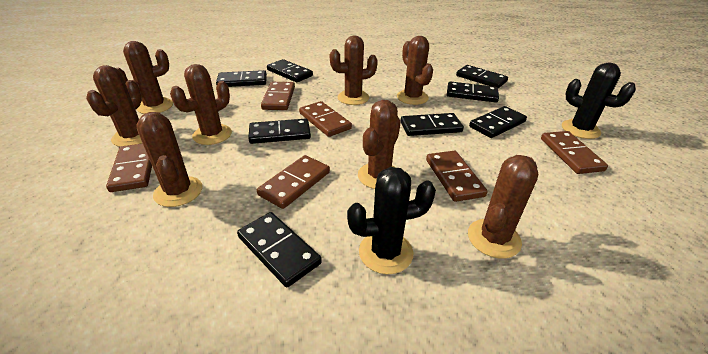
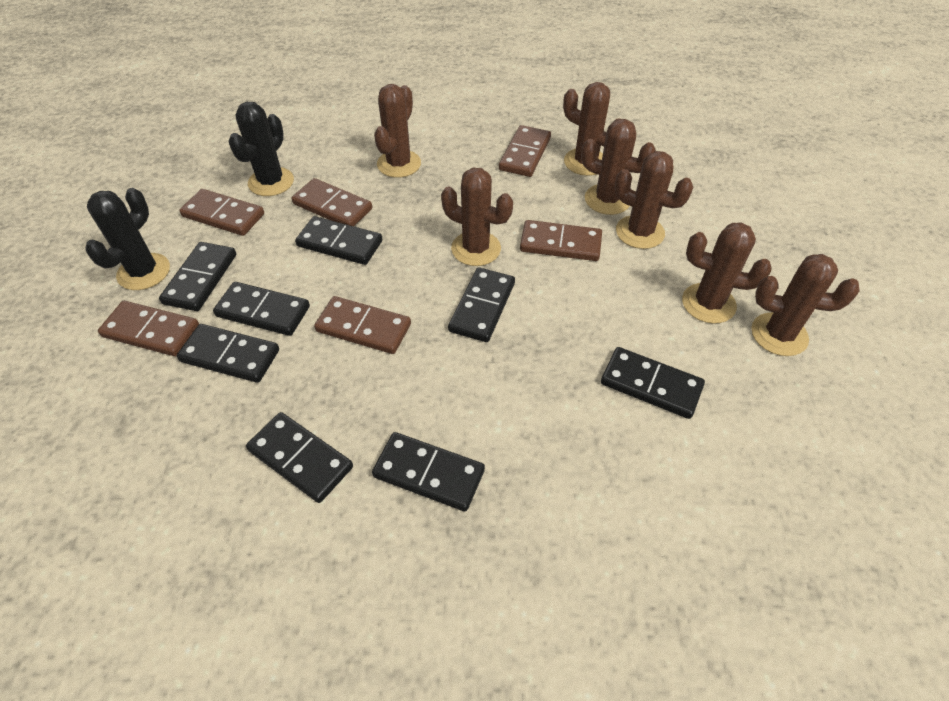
brown cactus: [86,65,142,147] [116,41,173,114] [136,112,202,207] [170,64,232,145] [330,36,378,105] [358,100,401,189] [397,36,433,105] [468,155,538,258] = 8 -> [374,84,421,178] [441,168,513,266] [563,82,619,176] [581,119,656,215] [615,151,693,249] [682,222,772,324] [751,254,860,356] = 7

